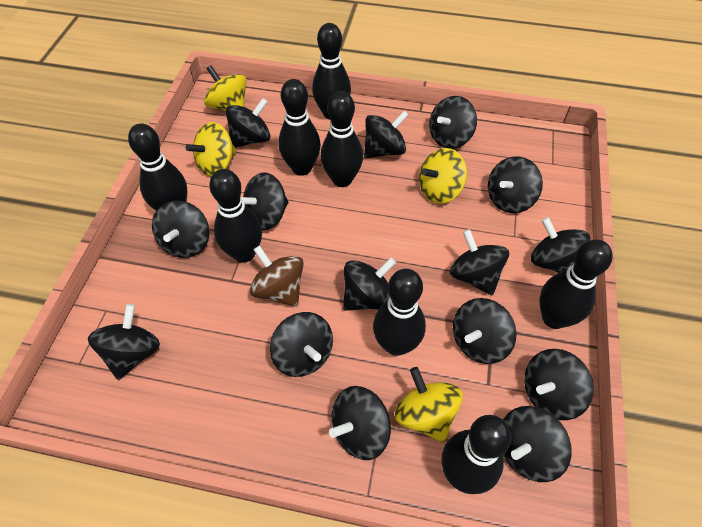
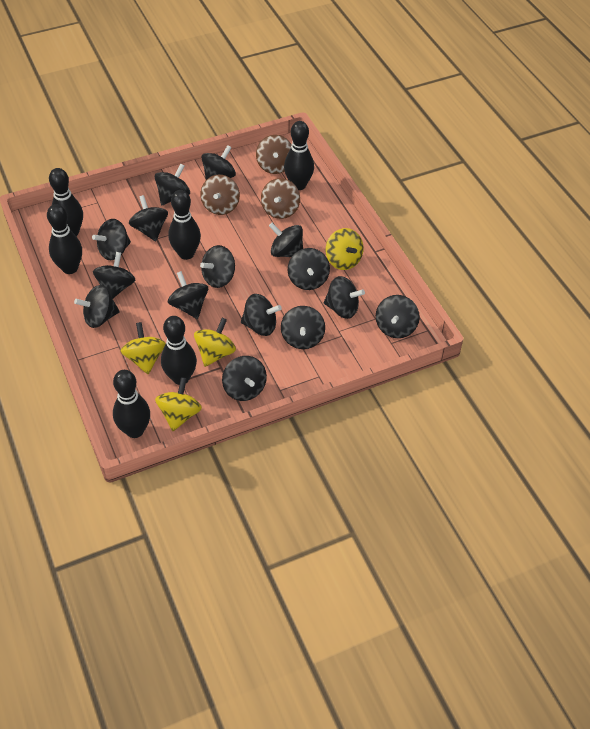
black bowling pin: [128,123,188,211] [209,169,262,263] [278,79,321,176] [312,23,351,119] [321,91,363,187] [373,269,426,356] [441,415,512,494] [539,240,613,329] = 8 -> [47,204,82,274] [49,168,83,236] [113,370,150,438] [161,316,197,385] [168,190,201,260] [284,121,314,190] = 6
brown spinning top: [249,245,304,307] = 1 -> [200,175,240,215] [256,135,292,174] [261,178,300,219] = 3

